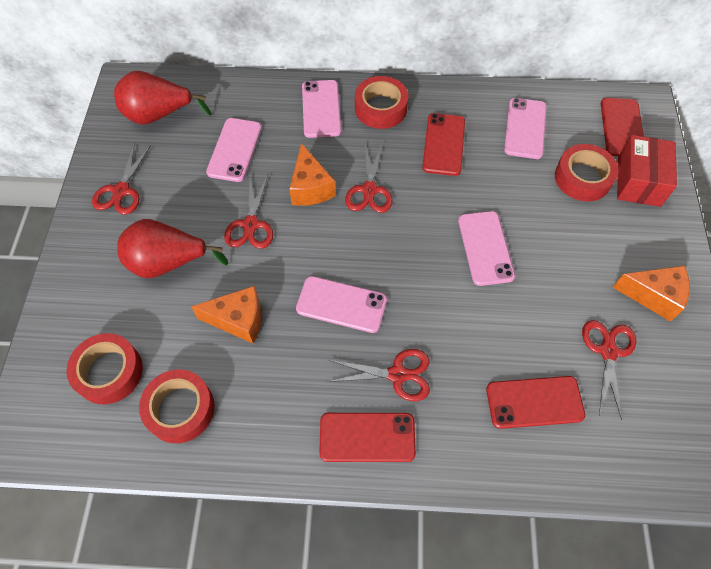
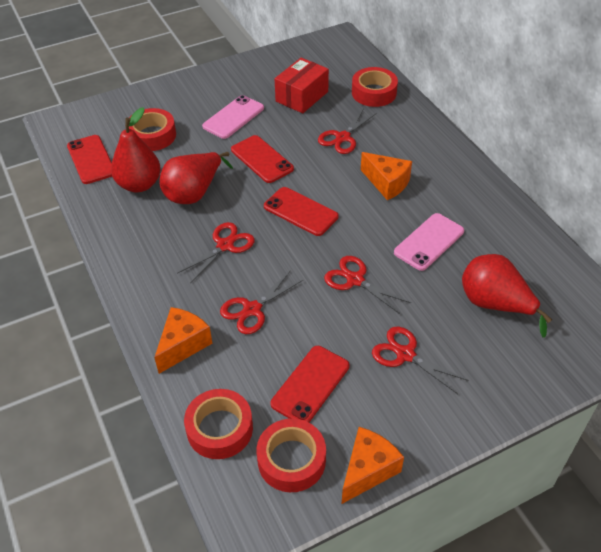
pink phone: [206,118,262,182] [296,276,387,333] [302,80,341,138] [458,211,515,286] [504,98,547,159] = 5 -> [202,95,264,139] [394,213,464,271] = 2
red pear: [114,71,212,125] [117,219,228,278] = 2 -> [111,107,161,192] [160,152,233,204] [462,254,552,338] = 3

